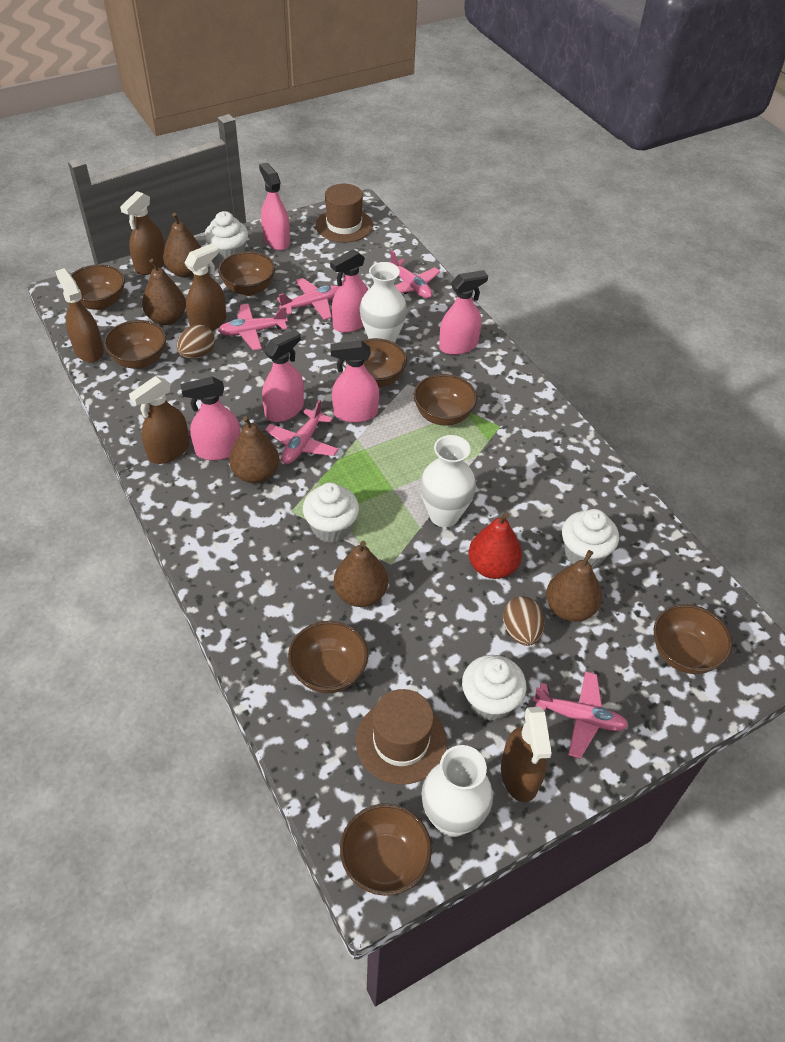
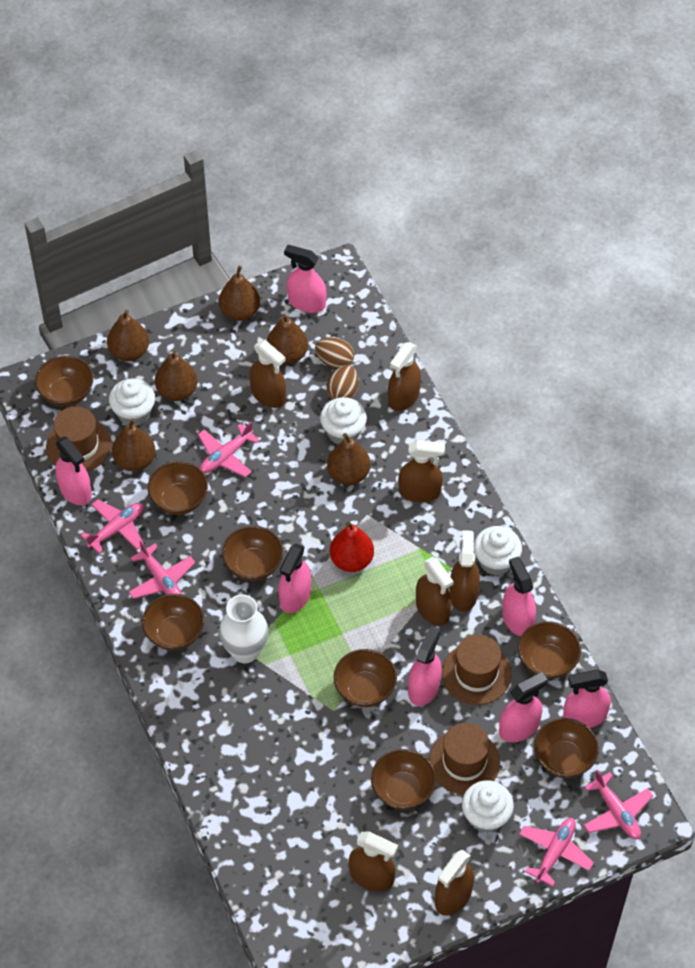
brown hat: [315,184,373,242] [356,689,447,785] = 2 -> [46,406,111,471] [429,723,500,794] [442,635,511,705] = 3
brown pear: [142,259,186,325] [163,213,201,278] [229,416,279,483] [334,541,388,607] [546,550,602,622] = 5 -> [107,310,149,361] [112,418,156,471] [155,350,197,401] [219,266,260,321] [266,314,308,364] [327,433,371,485] = 6
brown spray bottle: [55,268,104,362] [120,191,165,275] [129,376,190,464] [184,243,226,331] [501,707,552,802] = 5 -> [249,340,286,408] [349,832,398,892] [388,342,421,411] [398,440,445,502] [416,557,454,626] [435,850,474,916] [450,530,480,612] = 7
pink spray bottle: [180,376,241,460] [259,162,290,250] [262,329,304,422] [330,249,368,333] [330,341,379,423] [439,270,488,355] = 6 -> [55,437,92,505] [278,544,311,613] [284,245,326,313] [408,626,442,706] [499,672,548,742] [502,557,536,636] [563,669,611,728] = 7
white vase: [360,262,407,343] [420,435,476,527] [421,745,493,837] = 3 -> [219,594,269,663] = 1

